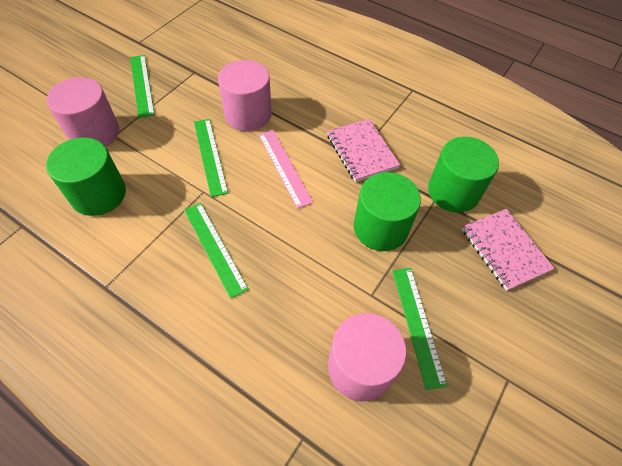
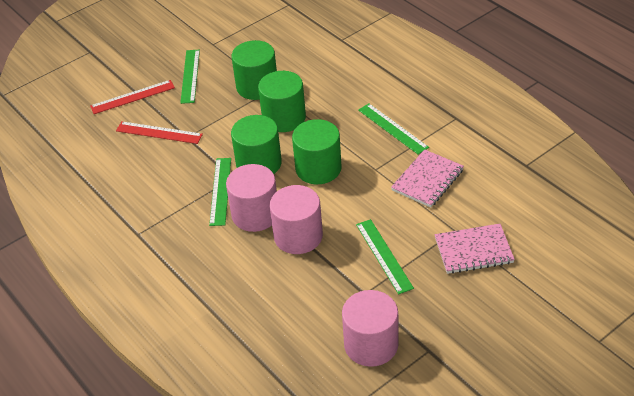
green cylinder: [46,138,126,216] [354,172,421,251] [428,137,499,213] = 3 -> [231,115,282,174] [232,40,277,100] [258,71,306,132] [292,119,341,184] = 4
pink ruler: [259,130,313,209] = 1 -> none = 0
red ruler: none = 0 -> [90,80,175,114] [116,121,203,144] = 2

